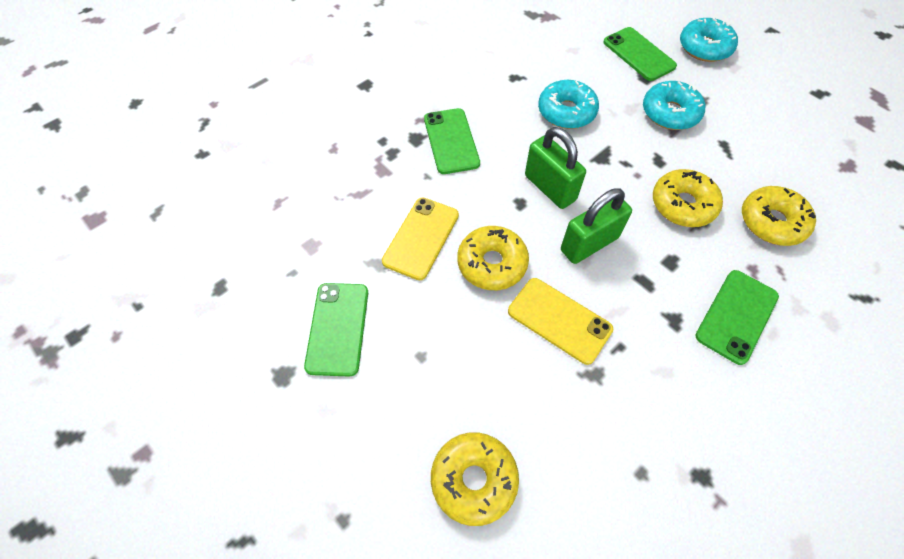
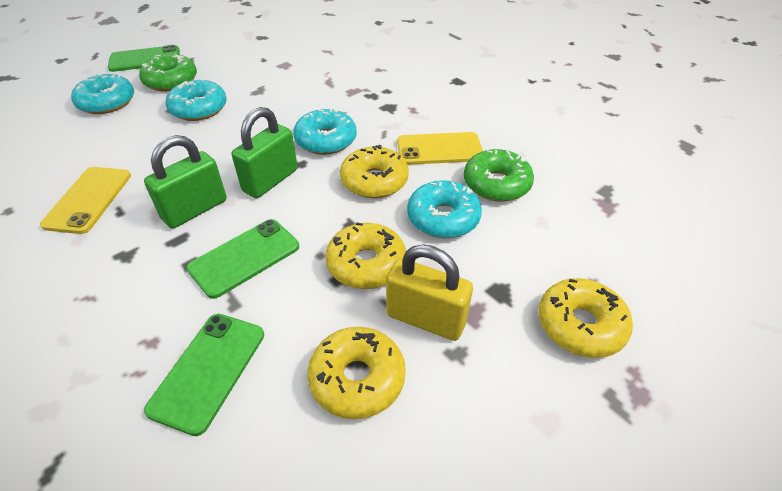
green donut: none = 0 -> [139,54,197,91] [464,149,534,202] = 2
green phone: [304,283,368,377] [424,108,480,174] [604,27,677,81] [695,270,779,365] = 4 -> [108,45,180,72] [144,314,264,436] [186,219,299,299] = 3
turquoise donut: [538,80,599,129] [643,81,705,130] [680,18,738,62] = 3 -> [71,73,134,114] [166,79,227,121] [293,108,357,155] [407,180,482,238] = 4
yellow padlock: none = 0 -> [386,245,473,341] = 1

